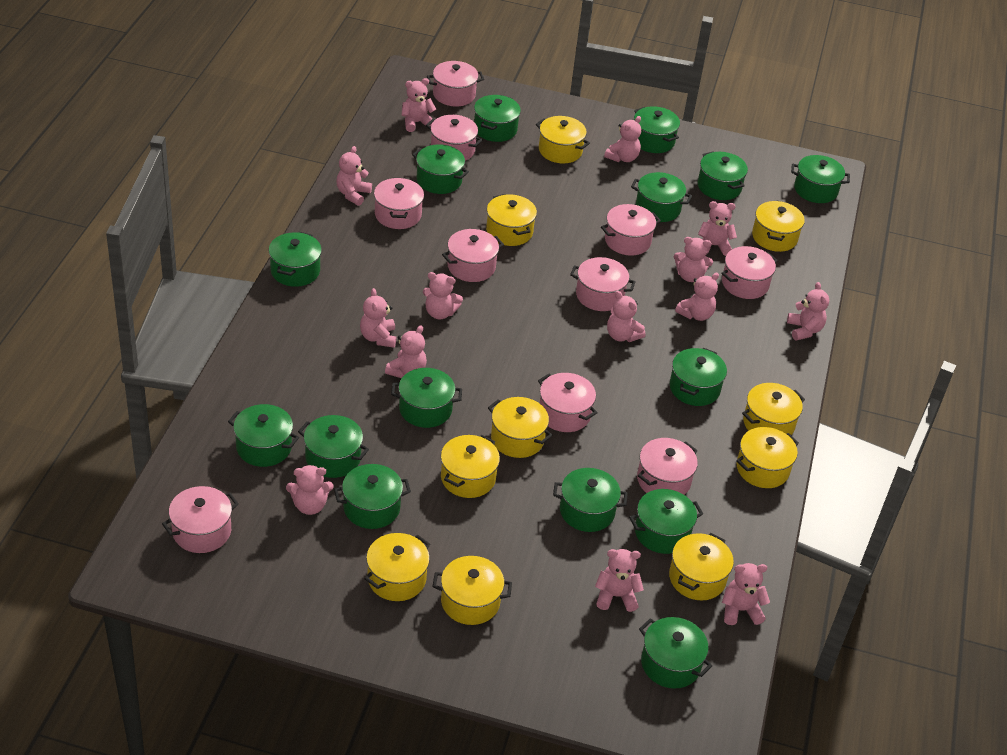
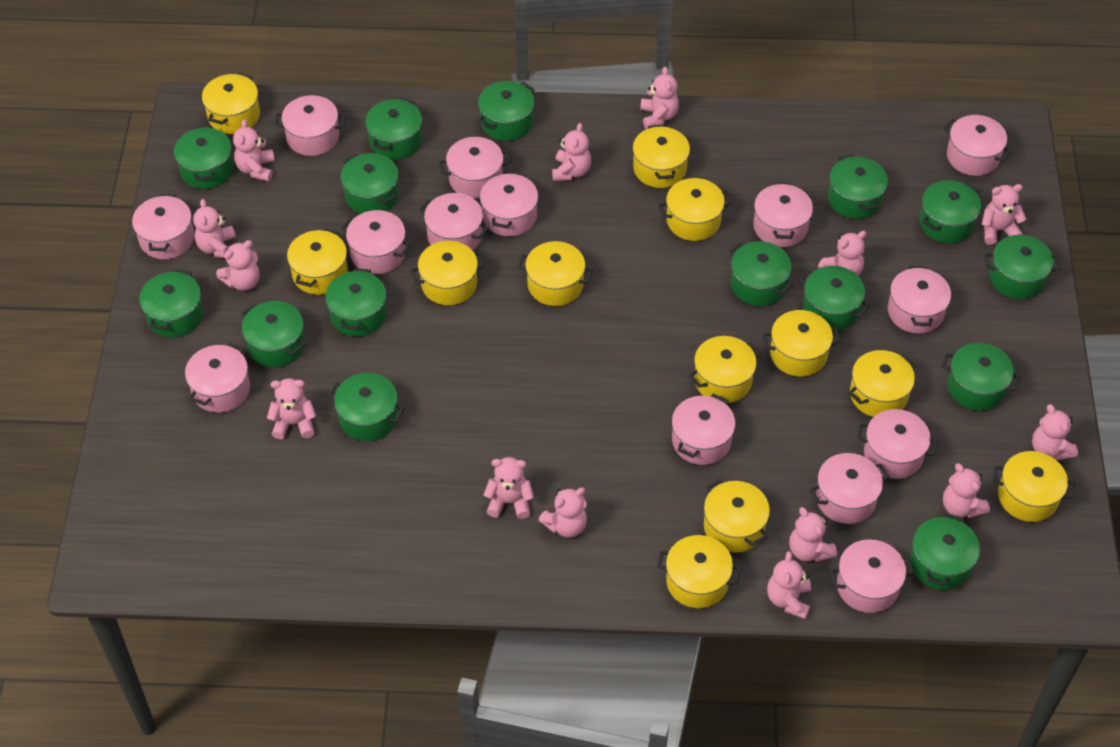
pink pot: [162,486,239,553] [374,178,424,229] [426,115,483,161] [427,61,484,107] [442,229,504,282] [538,373,598,432] [570,257,636,311] [601,204,661,256] [637,438,698,495] [721,246,777,299] = 10 -> [132,194,194,259] [185,342,250,413] [275,95,346,156] [341,210,411,274] [419,193,489,251] [439,137,511,199] [480,171,538,237] [672,394,736,465] [753,182,813,247] [810,453,889,524] [829,539,914,613] [857,409,938,479] [888,265,951,333] [944,115,1012,176] = 14
yellow pot: [365,533,430,601] [432,556,512,625] [441,435,500,498] [486,194,537,246] [488,397,553,458] [536,116,590,164] [669,533,734,601] [736,427,799,488] [742,383,805,435] [752,201,805,252] = 10 -> [202,73,260,134] [287,228,348,295] [410,241,486,305] [518,241,593,306] [633,125,690,188] [657,535,741,608] [658,178,732,241] [689,336,761,403] [704,479,770,553] [763,310,841,377] [849,350,916,417] [993,451,1075,522] = 12

